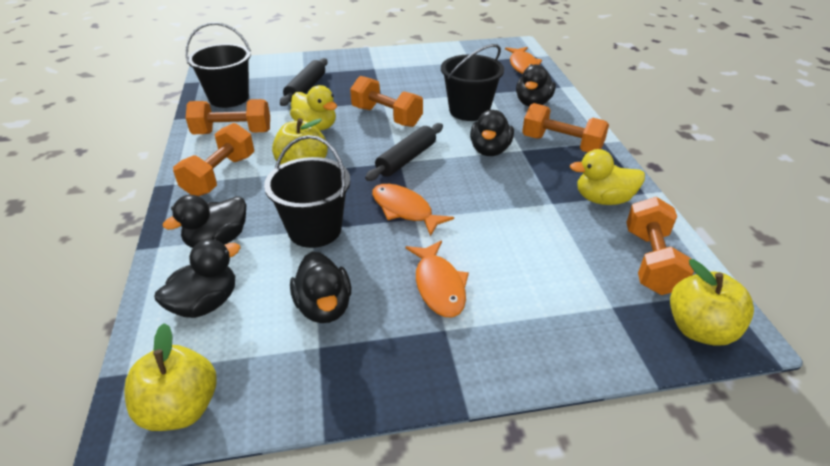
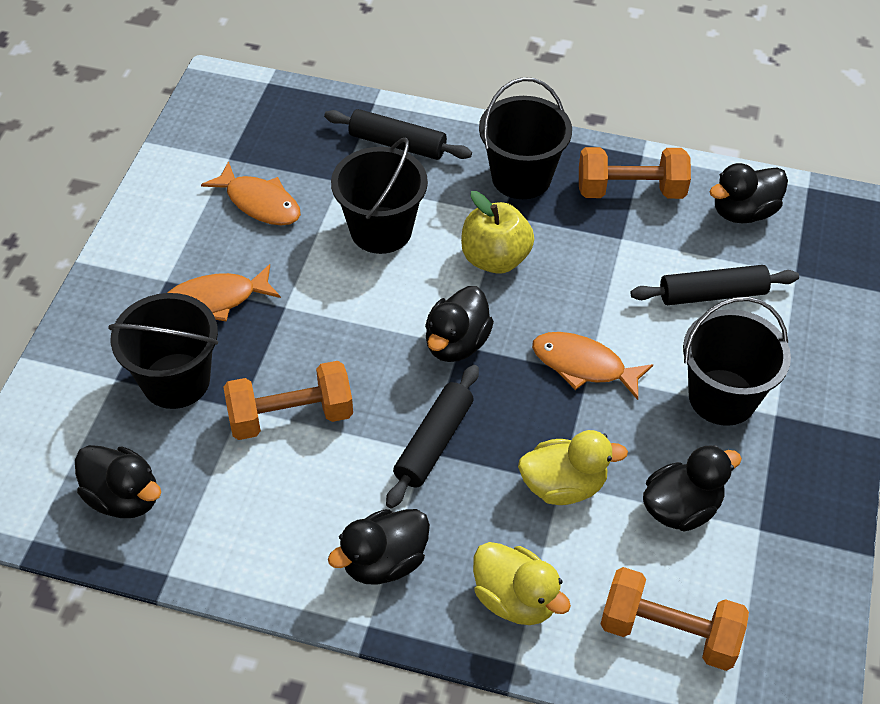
black bucket: [185,22,251,108] [264,135,350,248] [441,44,504,121] = 3 -> [108,293,218,409] [331,137,428,254] [479,77,572,199] [683,297,791,426] = 4
black rolling pin: [280,58,327,106] [365,123,443,181] = 2 -> [324,109,472,160] [386,365,479,509] [631,265,799,305] = 3
orange dumbbell: [173,123,254,196] [186,99,270,134] [350,76,423,127] [522,103,609,152] [626,197,694,295] = 5 -> [223,361,353,440] [579,147,691,199] [600,567,749,671] = 3
yellow apple: [124,323,216,431] [272,118,328,165] [670,259,754,346] = 3 -> [461,191,534,274] = 1

